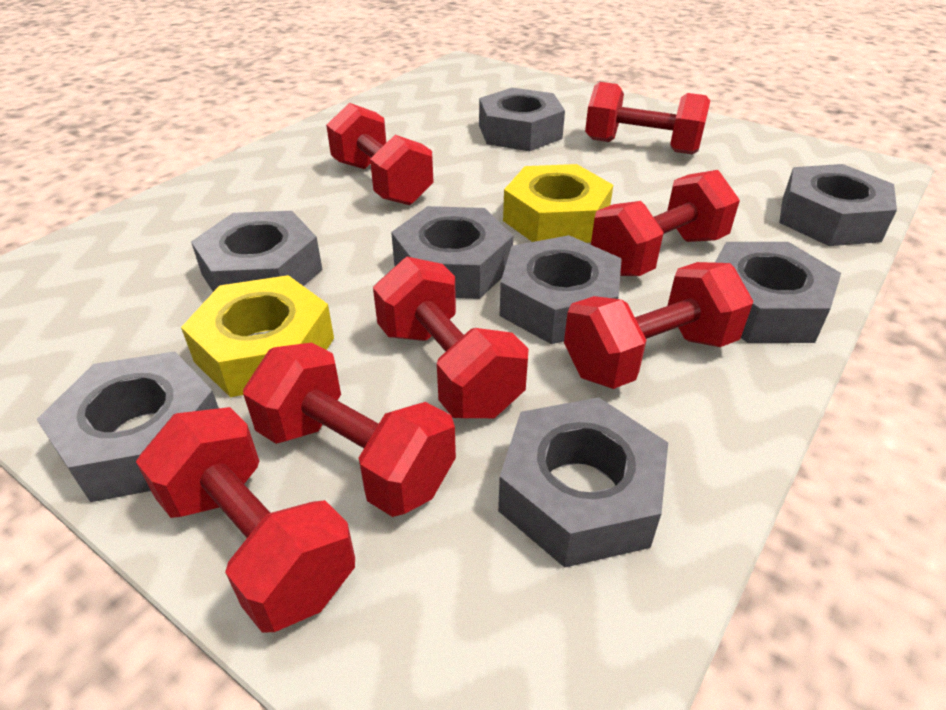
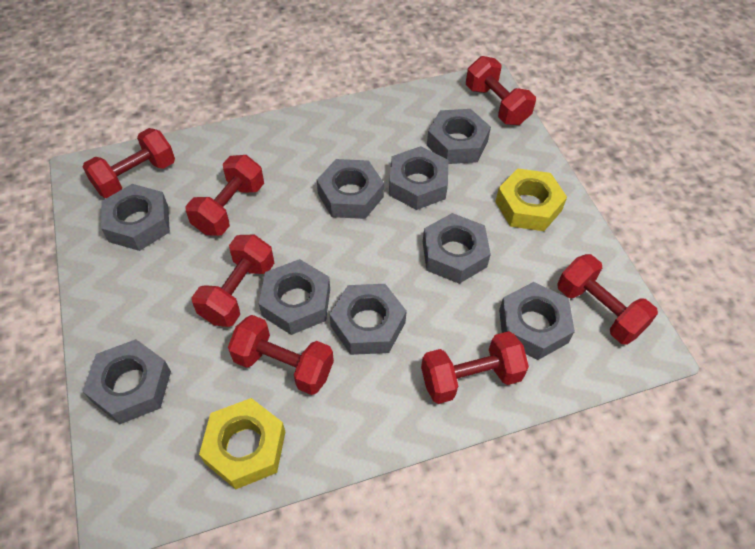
grey nut: [36,351,219,502] [191,211,323,292] [391,206,513,299] [479,88,565,151] [498,397,668,568] [500,235,622,344] [715,242,841,343] [779,164,897,246] = 8 -> [83,339,171,424] [101,184,170,251] [259,259,330,335] [317,159,384,219] [330,284,407,355] [389,146,448,210] [423,213,491,284] [427,109,491,164] [499,282,575,360] = 9

